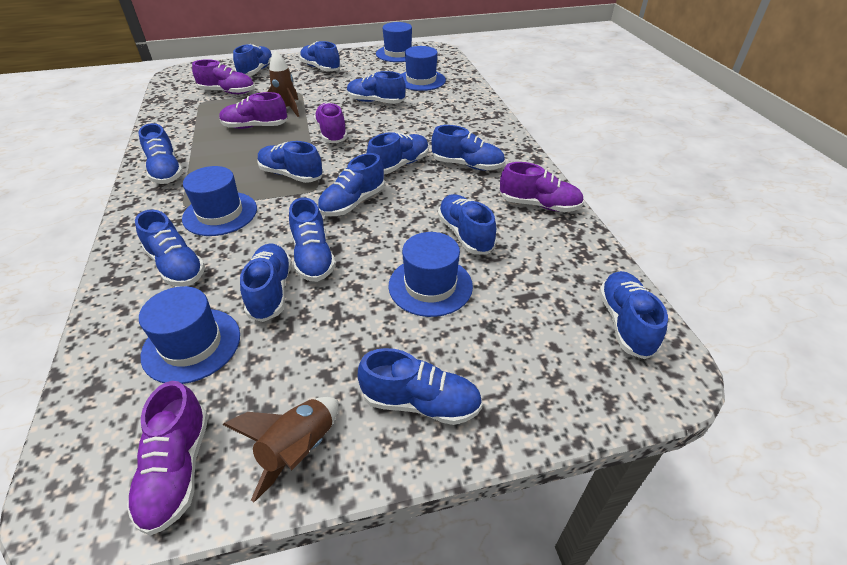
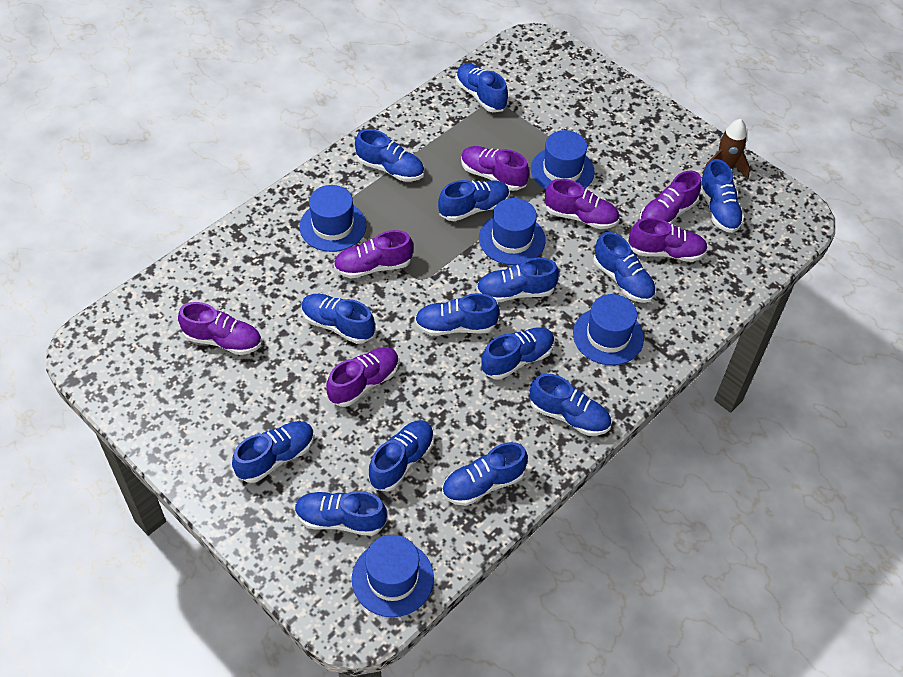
brown rocket: [223,397,338,502] [268,51,299,117] = 2 -> [702,119,750,180] = 1
purple shoe: [127,381,208,535] [192,59,255,94] [219,92,288,129] [314,102,347,143] [500,162,584,212] = 5 -> [178,302,262,355] [326,347,399,407] [333,230,413,279] [461,146,529,191] [545,179,619,229] [628,218,708,262] [640,171,702,224] = 7

